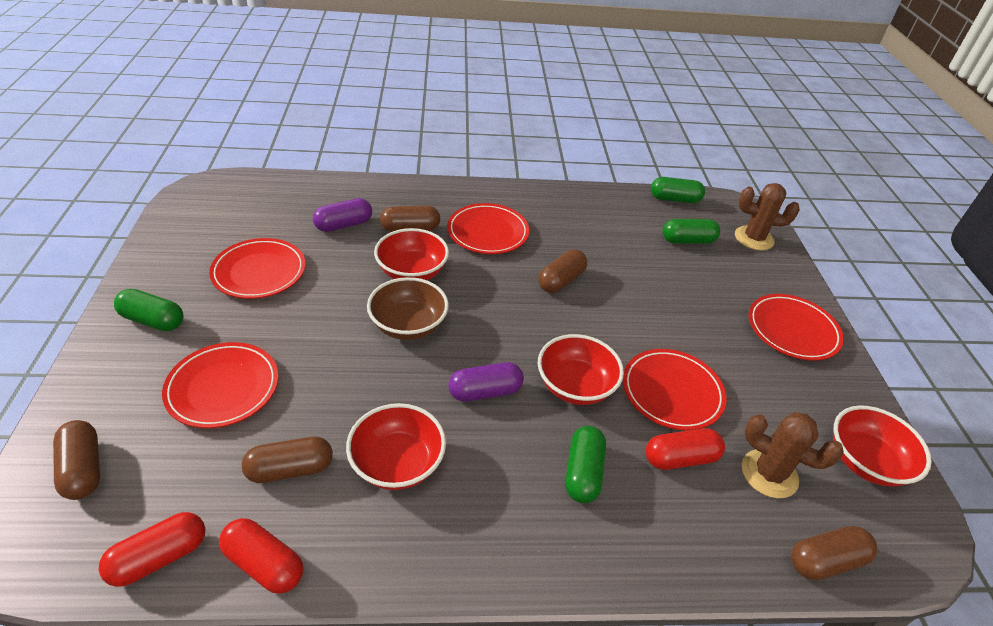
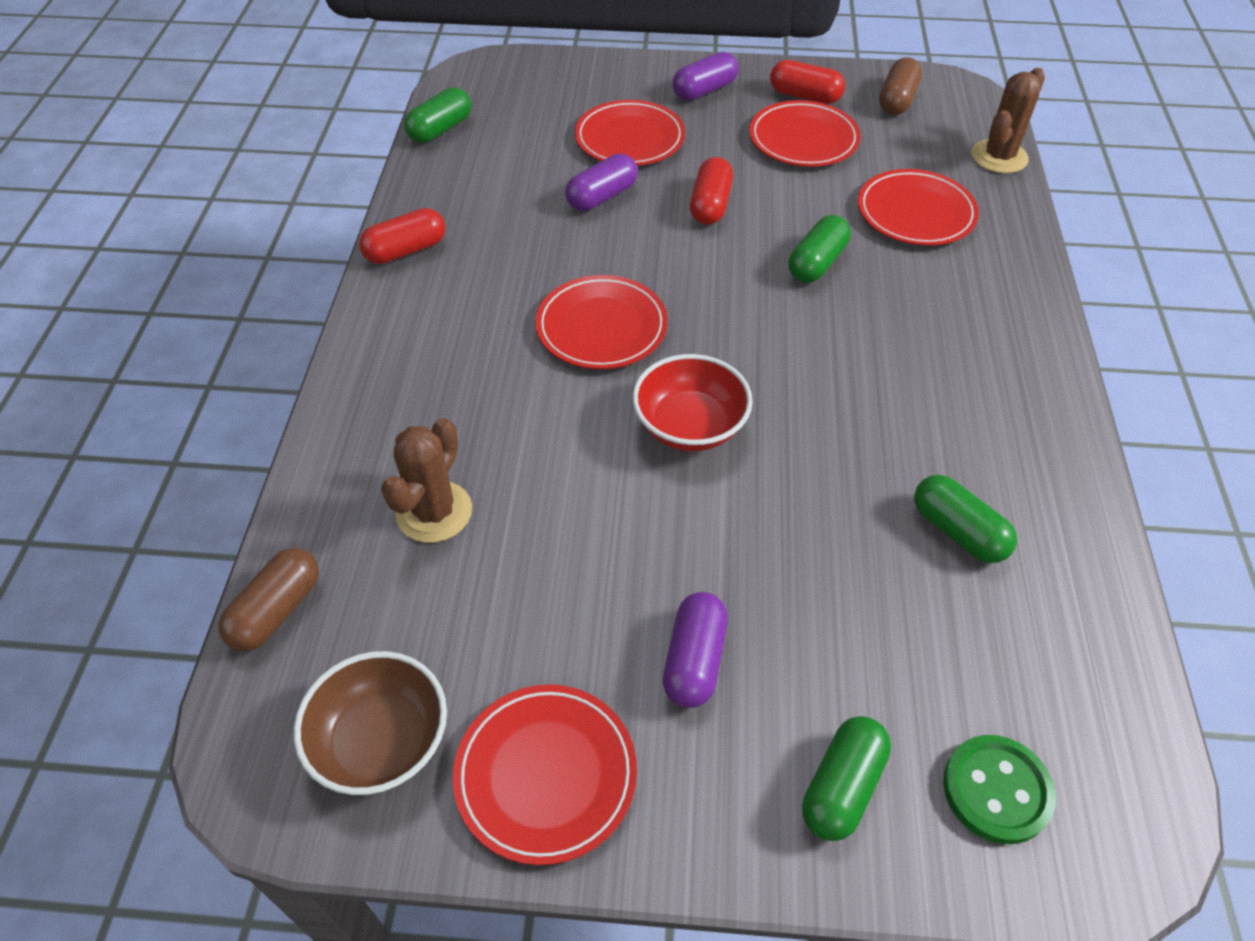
brown capsule: [53,420,100,500] [242,436,333,483] [380,205,440,232] [538,249,588,293] [791,526,877,580] = 5 -> [218,548,319,651] [879,57,922,115] = 2
green button: none = 0 -> [943,735,1056,844] = 1
purple capsule: [313,198,372,232] [448,362,524,402] = 2 -> [565,154,638,211] [663,592,728,708] [672,52,738,101] = 3
red bowl: [346,403,446,490] [374,228,449,280] [538,334,624,405] [833,405,932,487] = 4 -> [632,354,753,451] = 1

